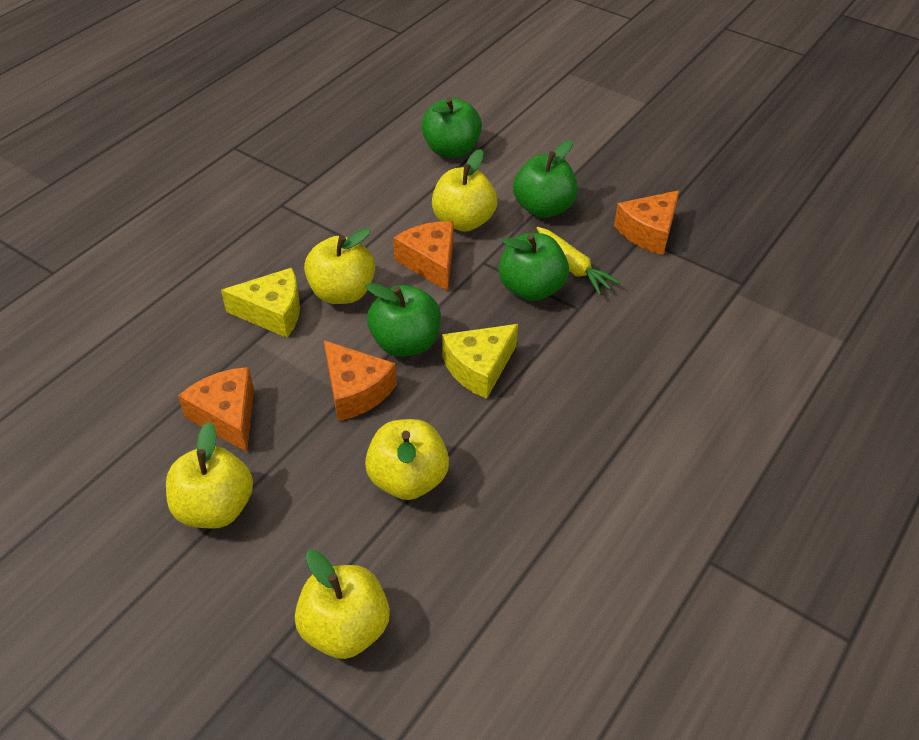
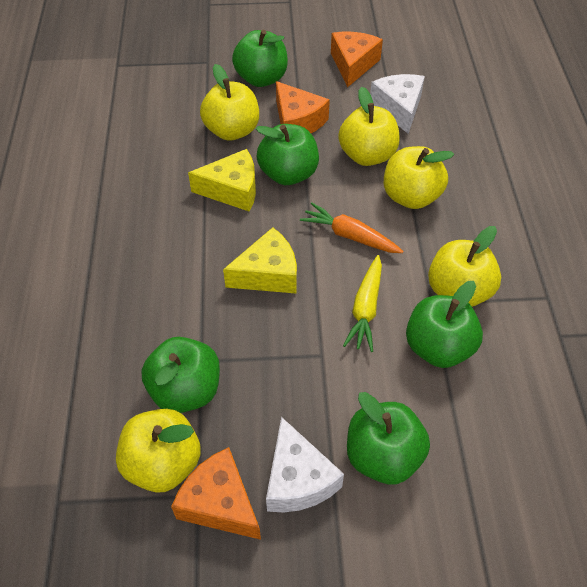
green apple: [365,283,441,356] [421,97,482,158] [499,233,569,301] [513,140,578,218] = 4 -> [141,337,220,413] [232,30,288,87] [256,124,319,185] [347,392,430,484] [406,281,483,368] = 5
orange carrot: none = 0 -> [300,203,403,253] = 1
orange cheese: [178,367,254,452] [324,340,397,421] [393,221,454,291] [614,190,680,255] = 4 -> [171,447,261,540] [276,81,330,133] [331,32,383,87] = 3
white cheese: none = 0 -> [266,417,344,513] [370,74,425,134] = 2

